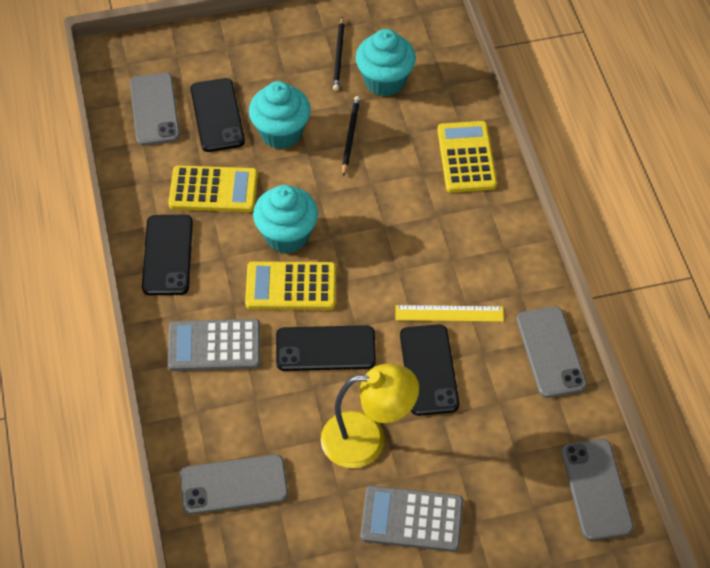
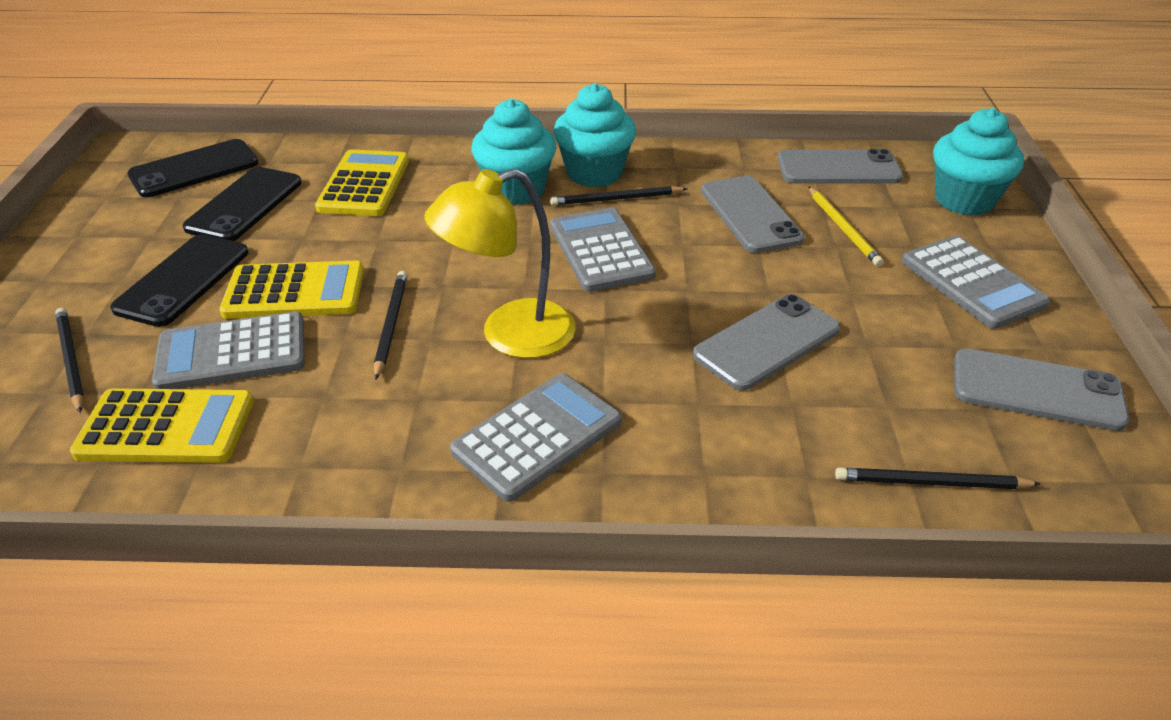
black pencil: [333,17,345,91] [342,96,360,176] = 2 -> [55,308,84,413] [374,271,407,380] [550,186,687,206] [835,468,1041,489] = 4
black phone: [142,215,193,295] [190,78,245,152] [276,325,376,371] [400,324,459,416] = 4 -> [110,234,249,327] [127,139,259,197] [183,167,301,241] = 3
grey calculator: [167,319,260,371] [360,486,463,552] = 2 -> [152,311,305,389] [450,373,622,502] [550,207,656,292] [902,236,1050,329] = 4
yellow pencil: none = 0 -> [808,186,883,266] = 1
yellow ruler: [396,305,504,322] = 1 -> none = 0

